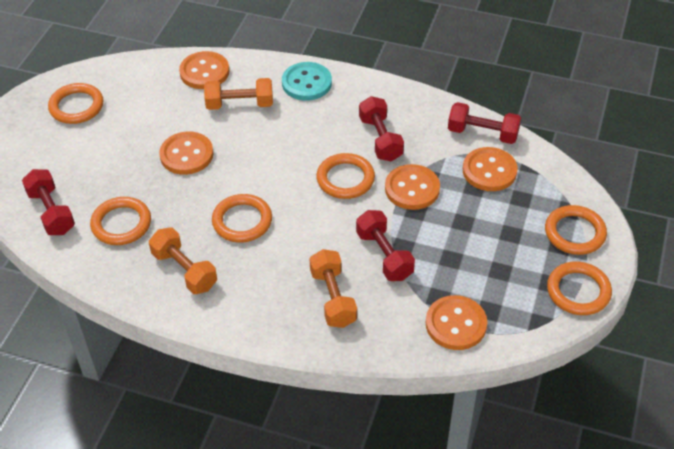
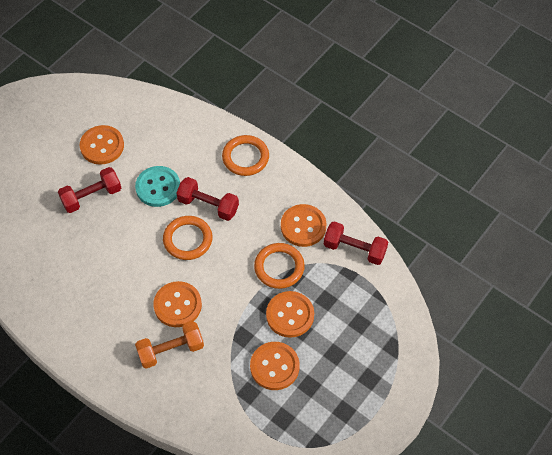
orange dumbbell: [149,227,217,294] [204,78,273,110] [310,249,357,328] = 3 -> [135,322,204,369] = 1
orange ring: [48,83,103,124] [90,197,151,245] [212,194,272,242] [316,153,375,199] [545,205,607,255] [547,262,612,315] = 6 -> [163,216,212,260] [222,135,269,176] [254,243,305,289] = 3
red dumbbell: [22,169,75,235] [356,210,415,281] [359,96,404,162] [448,102,521,144] = 4 -> [58,167,121,213] [176,177,239,221] [324,221,388,265] = 3

